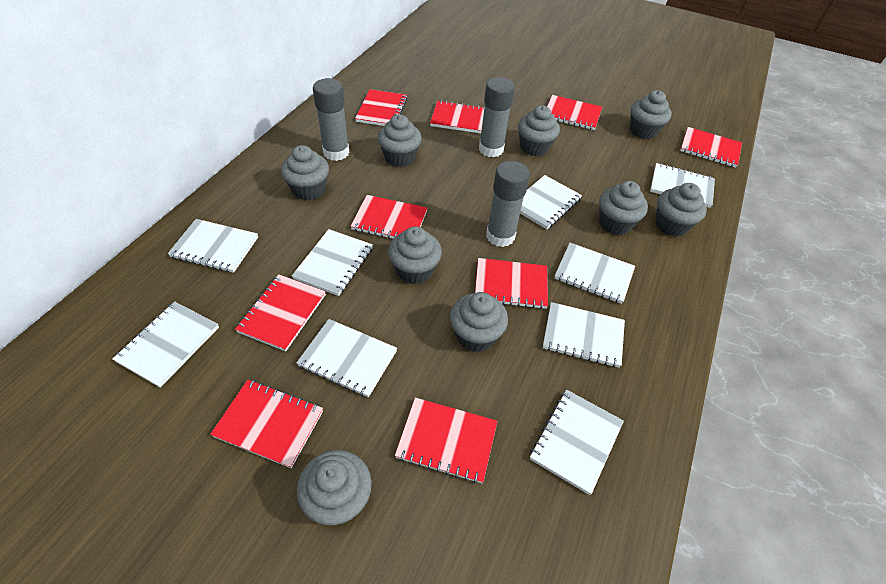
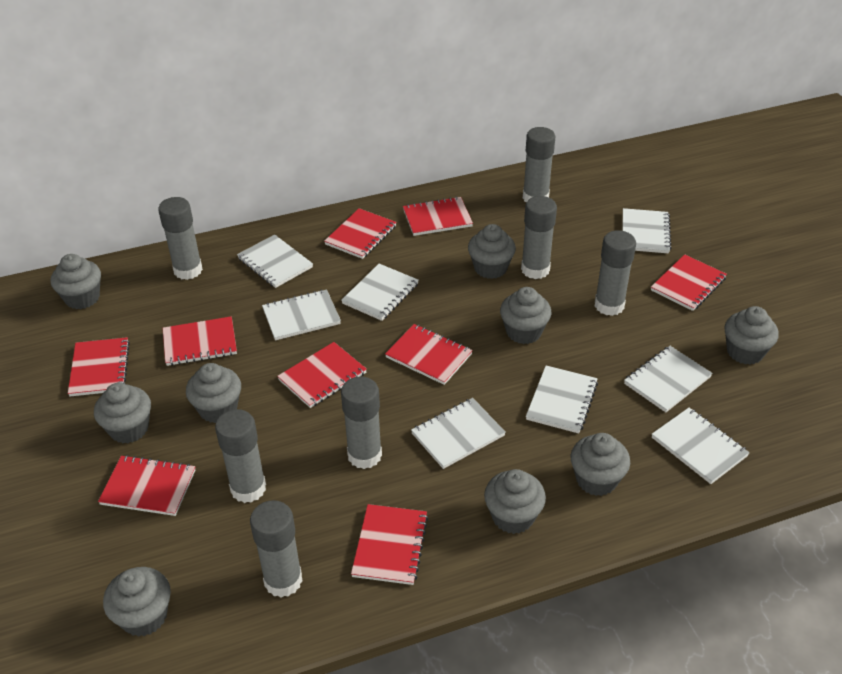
grey glue stick: [313,78,349,161] [479,77,515,157] [486,161,530,247] = 3 -> [158,197,203,280] [215,409,266,503] [250,500,302,598] [341,376,382,469] [521,196,557,279] [523,127,555,202] [595,230,636,316] = 7
white notebook: [112,301,219,388] [168,219,258,273] [292,229,373,296] [296,319,397,397] [520,175,582,229] [530,390,624,495] [543,302,625,368] [554,243,635,304] [650,163,715,208] = 9 -> [237,234,313,288] [262,289,341,340] [341,264,419,321] [411,398,506,469] [526,366,598,433] [623,208,671,254] [624,346,713,412] [652,408,750,484] = 8

